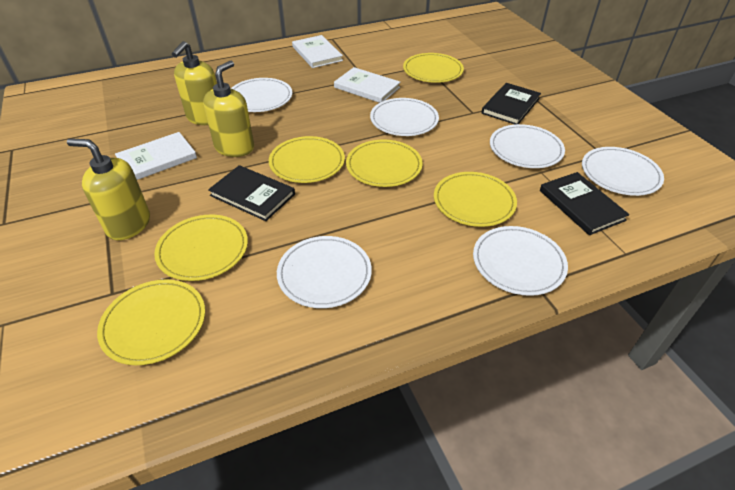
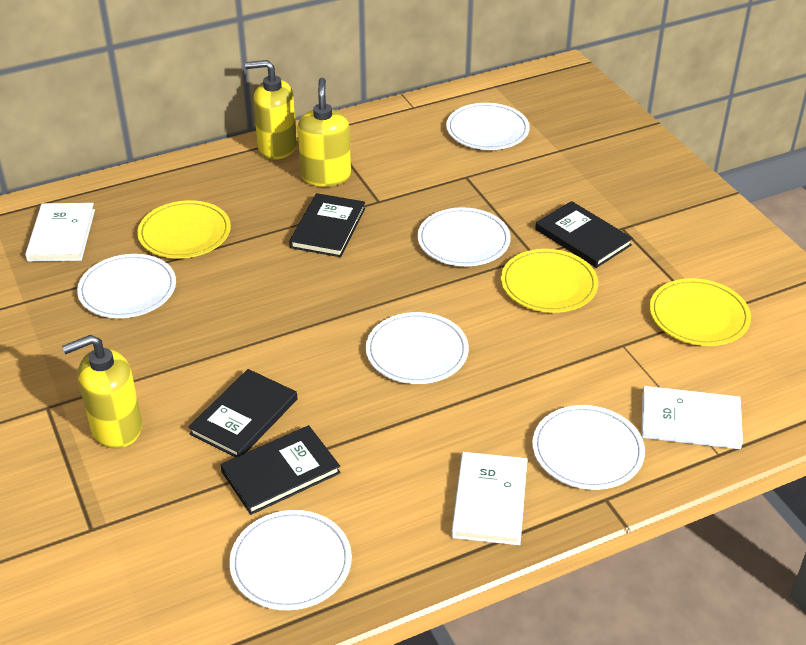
black book: [208,165,295,221] [481,83,541,125] [540,172,630,235] = 3 -> [188,369,297,458] [221,425,341,515] [289,193,365,257] [535,201,633,268] = 4
yellow plate: [97,279,205,365] [154,215,248,281] [269,136,345,183] [346,139,422,187] [403,53,464,83] [434,172,517,227] = 6 -> [137,200,231,258] [501,249,598,313] [650,278,751,346] = 3

